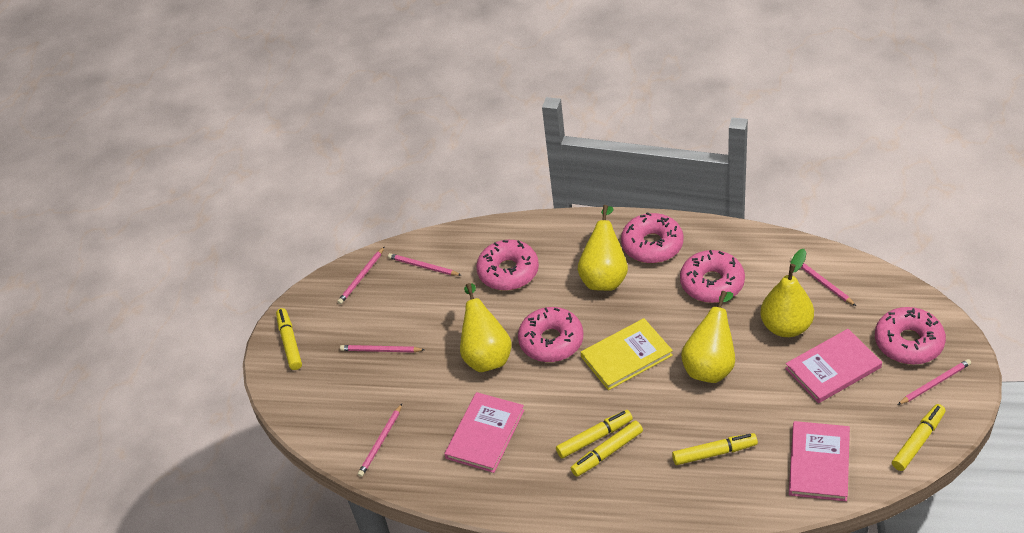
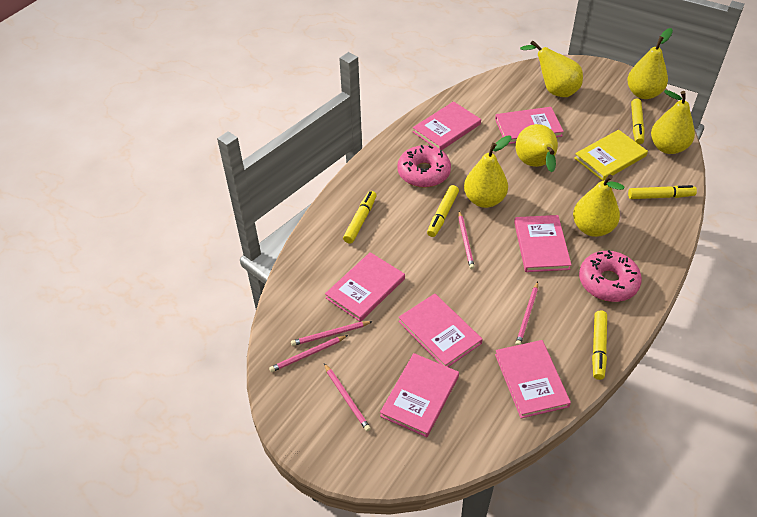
pink book: [444,392,524,473] [785,329,882,403] [789,421,850,501] = 3 -> [325,252,405,322] [380,353,459,437] [398,294,482,367] [413,101,481,150] [495,107,564,144] [495,340,571,418] [514,215,571,272] = 7
pink donut: [476,240,539,291] [518,307,583,362] [621,212,683,263] [680,250,745,303] [875,307,946,365] = 5 -> [397,145,451,187] [579,250,642,302] = 2
pink pencil: [337,246,385,304] [340,345,424,353] [358,404,402,477] [388,253,461,276] [791,256,856,306] [898,359,971,405] = 6 -> [269,335,348,372] [291,321,373,346] [324,363,371,431] [458,211,475,269] [515,282,538,345] = 5
yellow pear: [460,283,512,372] [578,205,628,291] [681,291,735,383] [760,249,814,337] = 4 -> [464,135,511,208] [516,124,558,172] [520,40,583,97] [573,175,625,237] [627,28,673,99] [651,90,695,154] = 6

